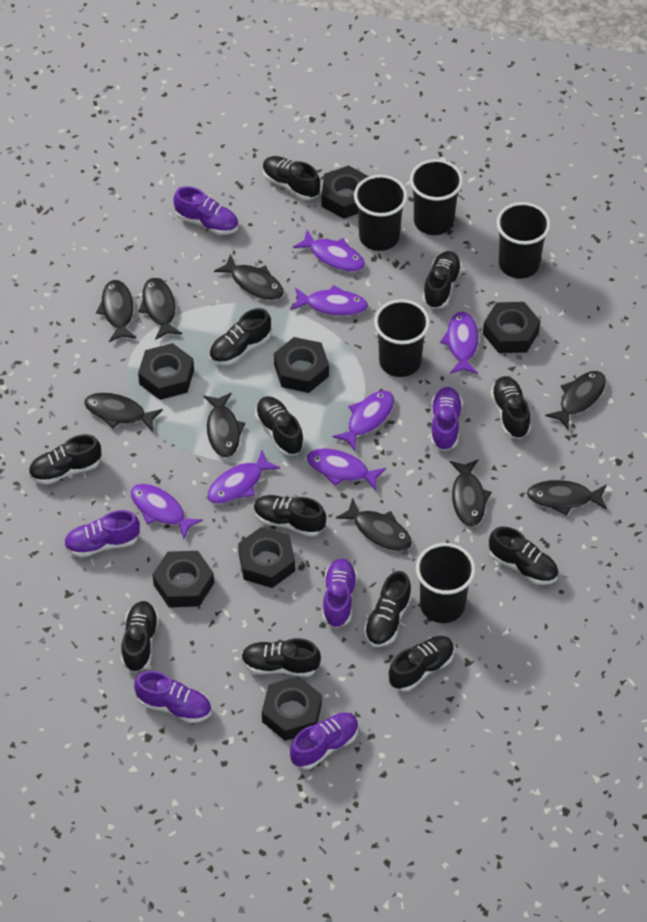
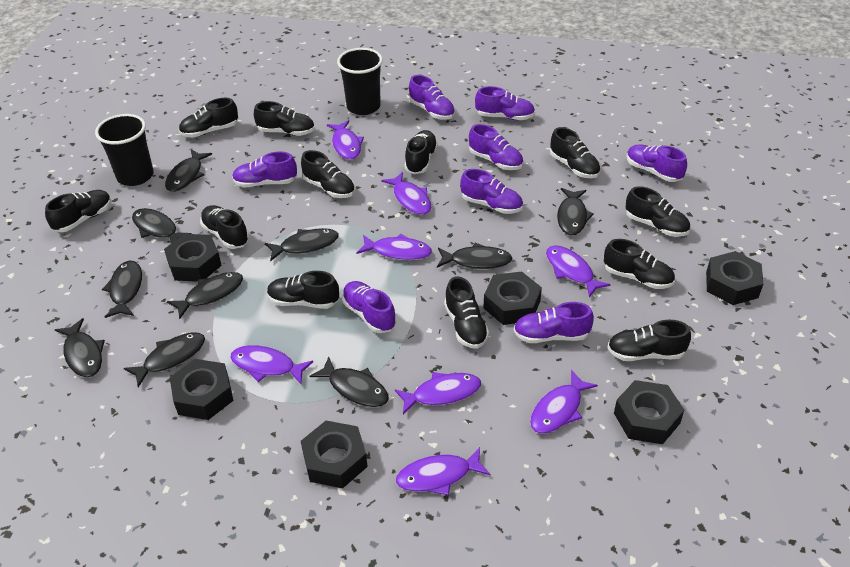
black cup: [354,175,407,251] [374,299,430,377] [410,159,463,235] [416,543,475,623] [496,202,551,279] = 5 -> [95,114,154,186] [337,48,383,115] = 2
black fish: [84,393,163,432] [96,280,137,342] [138,278,182,340] [204,392,246,457] [214,254,284,300] [336,498,412,551] [450,460,492,527] [527,480,607,515] [545,371,606,430] = 9 -> [55,318,105,377] [102,260,142,318] [124,332,205,387] [132,208,192,243] [165,150,212,192] [167,272,243,319] [265,228,339,262] [309,357,389,407] [437,243,512,269] [557,188,594,236] = 10
black nut: [138,343,194,400] [152,551,214,607] [238,527,295,588] [262,676,322,741] [274,337,329,393] [322,165,369,219] [483,302,540,353] = 7 -> [164,234,222,282] [170,359,234,420] [301,421,368,488] [483,271,542,325] [614,380,684,444] [706,251,763,305] = 6
purple fish: [130,484,203,539] [207,450,280,504] [291,285,368,316] [293,230,365,272] [307,449,386,491] [332,391,394,451] [440,312,479,374] = 7 -> [230,345,313,384] [327,120,364,160] [357,233,432,260] [381,172,432,215] [394,372,481,415] [396,447,490,495] [530,370,598,434] [546,245,611,297] = 8
purple shoe: [64,510,140,557] [134,671,211,723] [173,186,239,235] [290,712,359,769] [323,558,357,628] [431,387,463,451] = 6 -> [232,152,297,187] [342,281,396,333] [409,75,455,120] [460,169,523,214] [469,124,523,170] [475,86,535,120] [514,302,594,343] [627,145,687,182] = 8

